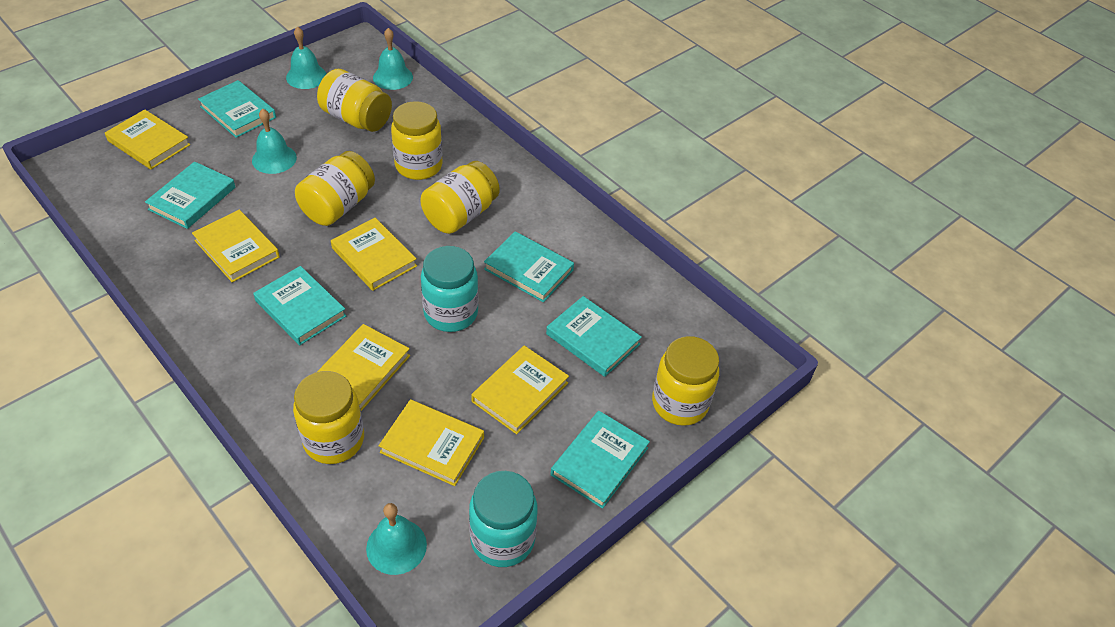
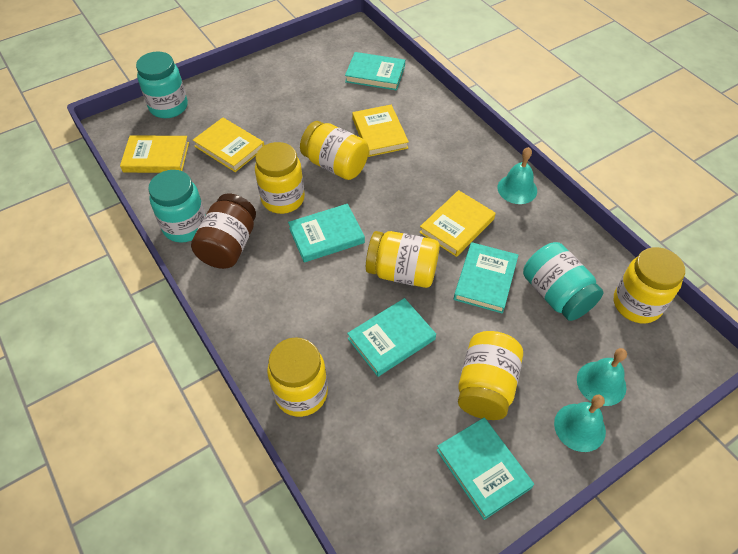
brown jar: none = 0 -> [191,194,256,269] = 1
turquoise bell: [252,109,297,174] [286,26,326,89] [366,503,427,575] [373,28,413,90] = 4 -> [498,147,537,204] [554,395,606,452] [577,348,627,406] = 3
turquoise book: [145,161,236,229] [198,80,276,138] [253,266,346,345] [484,231,574,302] [546,296,642,377] [551,411,650,509] = 6 -> [288,204,365,263] [345,52,405,91] [347,298,436,377] [436,417,534,520] [454,242,518,314] = 5
turquoise jar: [421,246,478,332] [469,471,538,567] = 2 -> [136,52,188,118] [148,170,206,243] [523,242,604,321] = 3
yellow book: [105,109,191,169] [192,210,280,283] [317,324,410,411] [331,218,417,291] [379,399,484,486] [471,346,569,434] = 6 -> [120,135,189,173] [193,117,264,172] [352,105,409,157] [419,190,496,257] = 4

